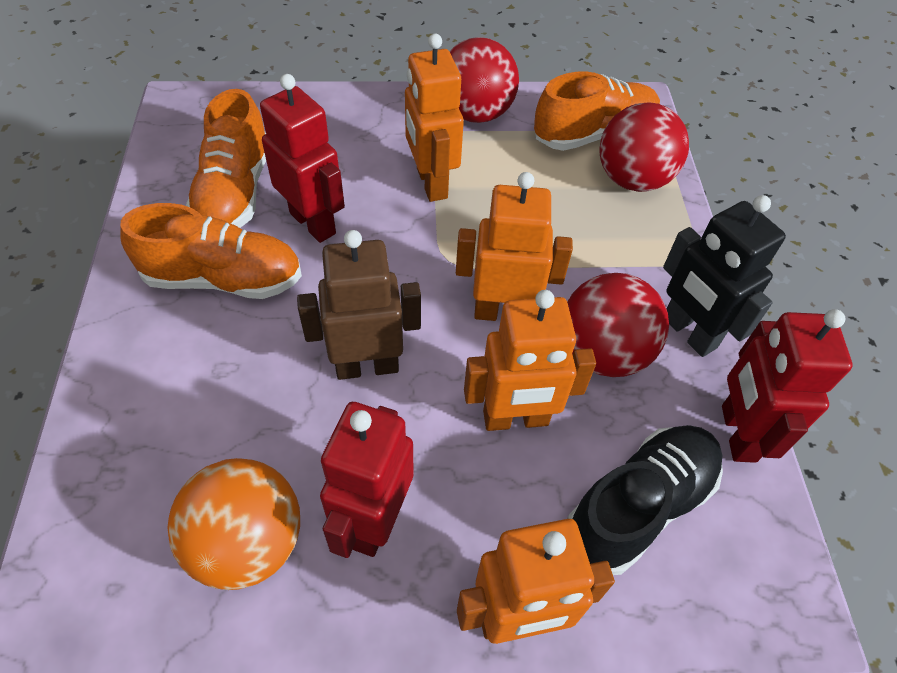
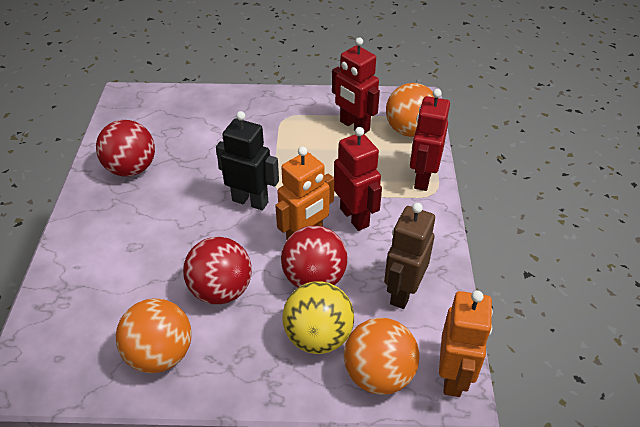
black shoe: [567,425,723,575] = 1 -> none = 0
orange ball: [167,458,300,590] = 1 -> [116,298,192,373] [344,318,419,395] [386,83,434,137] = 3
orange robot: [405,34,464,202] [456,172,573,321] [457,519,615,644] [464,290,596,431] = 4 -> [275,146,335,241] [439,290,493,397] = 2
orange shoe: [120,203,302,299] [186,89,266,228] [534,71,660,151] = 3 -> none = 0
yellow ball: none = 0 -> [282,281,354,354] = 1

